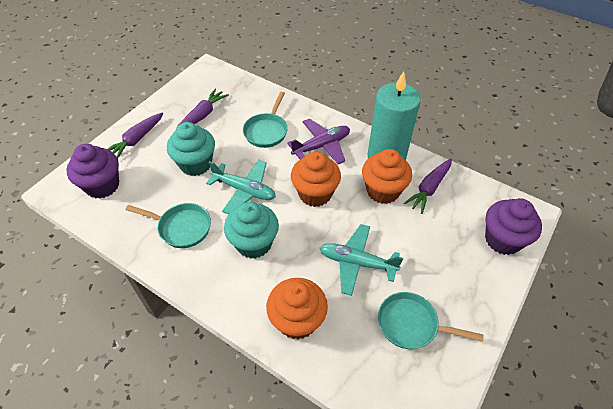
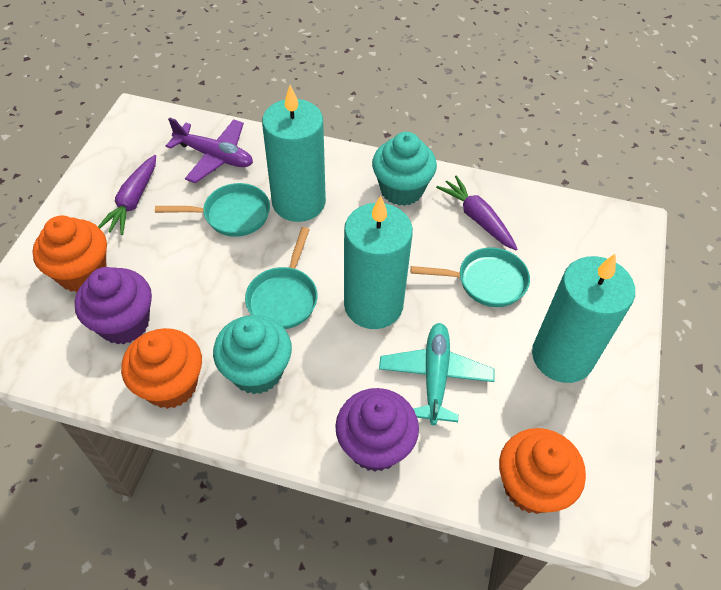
purple carrot: [108,112,163,159] [176,88,229,129] [403,159,452,214] = 3 -> [98,155,156,235] [436,175,517,250] = 2
turquoise candle: [368,71,421,160] = 1 -> [262,85,326,222] [344,196,413,329] [532,253,635,383] = 3
turquoise plane: [206,160,276,214] [320,224,403,296] = 2 -> [379,323,495,425] = 1

